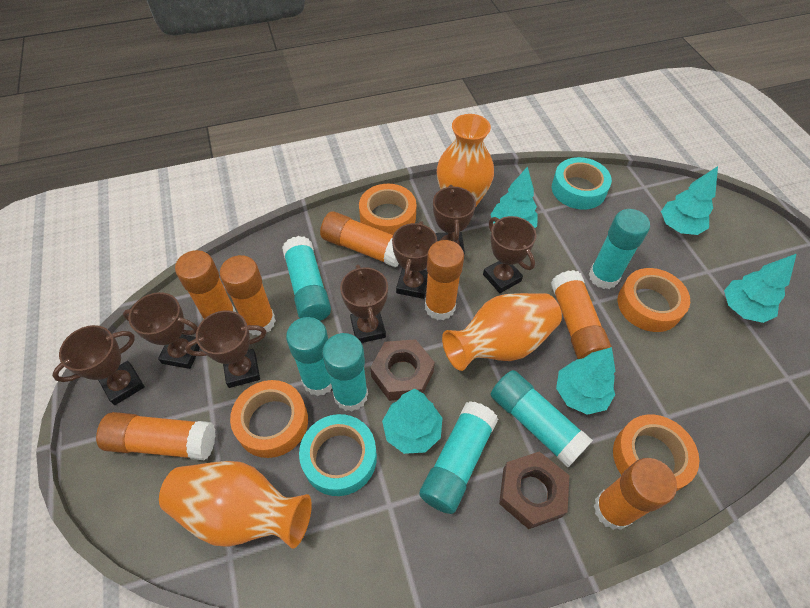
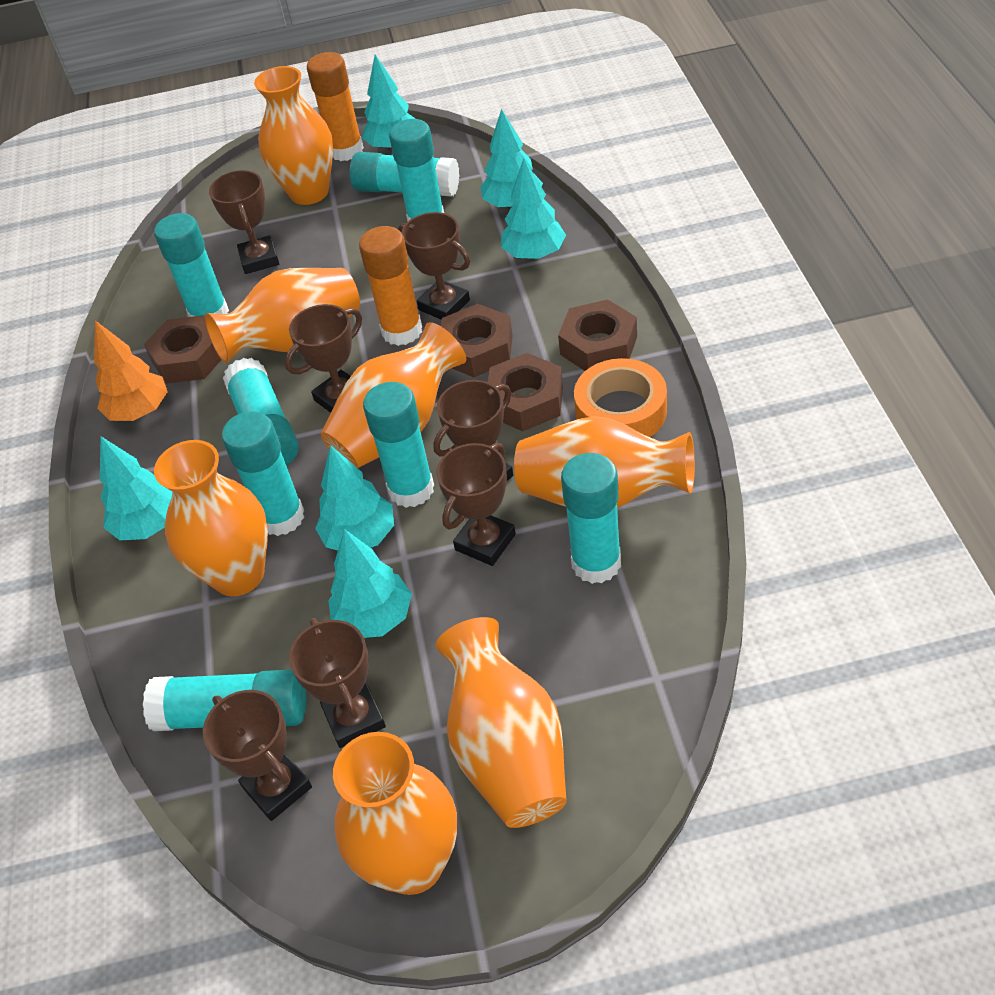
brown nut: [370,339,435,401] [499,451,569,529] = 2 -> [144,315,221,384] [441,304,513,377] [488,353,563,431] [558,299,637,371] = 4
orange glue stick: [96,412,216,460] [175,250,236,319] [220,255,276,336] [320,212,399,267] [425,240,464,320] [551,270,612,359] [594,458,677,530] = 7 -> [307,52,364,161] [359,226,422,346] = 2
orange tape: [230,380,308,458] [359,184,416,235] [613,414,699,491] [618,268,690,332] = 4 -> [574,358,667,437] = 1
orange tree: none = 0 -> [94,320,168,421] = 1
orange vase: [159,461,312,549] [437,114,494,208] [442,293,562,371] = 3 -> [154,440,268,596] [205,268,360,363] [254,66,333,205] [321,322,466,468] [333,732,457,895] [435,617,567,828] [514,416,695,508] = 7
turquoise glue stick: [282,236,331,321] [286,317,332,396] [322,333,368,412] [419,401,498,514] [491,370,593,467] [589,209,650,289] = 6 -> [143,670,306,731] [154,213,229,317] [222,411,304,536] [223,358,299,465] [350,152,459,197] [363,382,434,508] [389,119,444,221] [561,453,621,584] = 8
turquoise tape: [299,414,377,496] [552,157,612,210] = 2 -> none = 0
turquoise tree: [382,389,442,454] [490,166,538,228] [556,347,615,415] [661,166,718,235] [724,254,796,323] = 5 -> [100,437,172,540] [315,445,394,551] [328,529,412,638] [362,55,416,151] [481,109,543,209] [501,159,566,260] = 6

